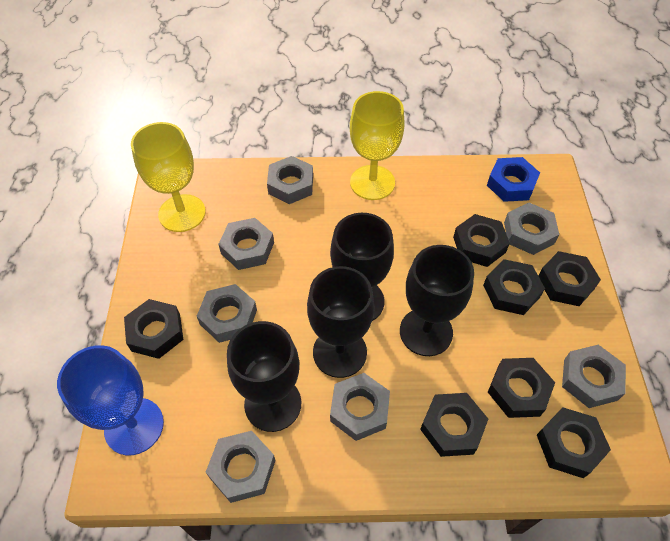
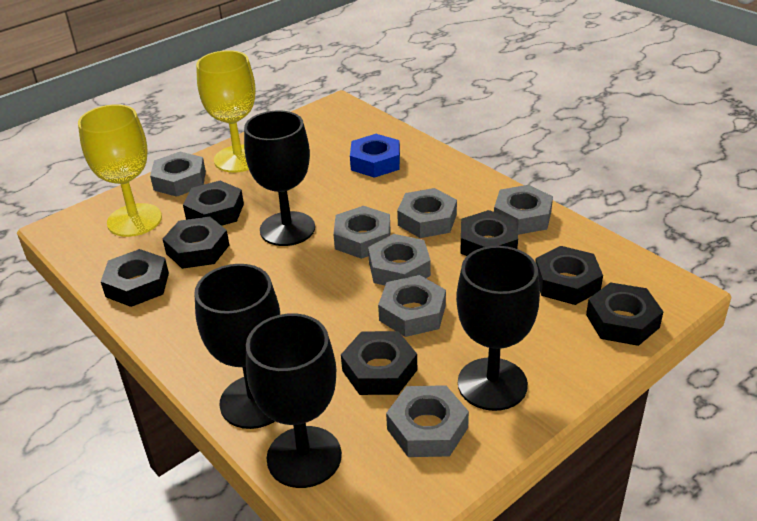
blue goblet: [57,345,164,455] = 1 -> none = 0

